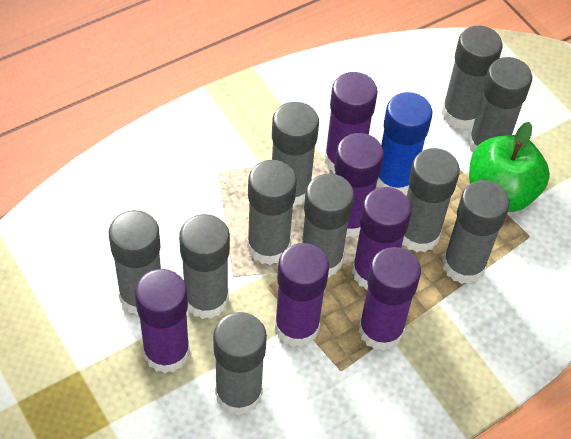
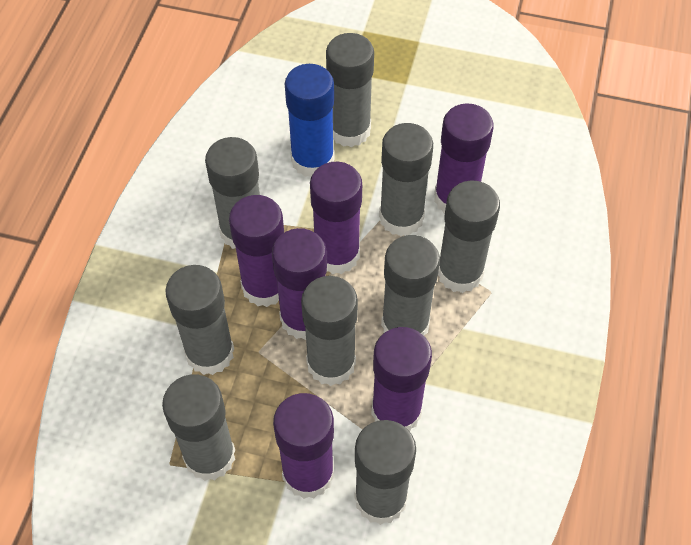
green apple: [469,122,550,212] = 1 -> none = 0
grey glue stick: [109,210,161,316] [179,214,230,319] [213,312,267,416] [247,160,297,265] [272,102,319,207] [302,174,354,278] [402,148,460,252] [441,26,503,130] [442,180,510,284] [468,57,532,152] = 10 -> [162,374,235,481] [165,265,234,375] [205,137,260,249] [301,276,358,386] [326,33,374,147] [355,420,416,525] [379,123,433,236] [381,235,440,336] [438,180,500,293] = 9

